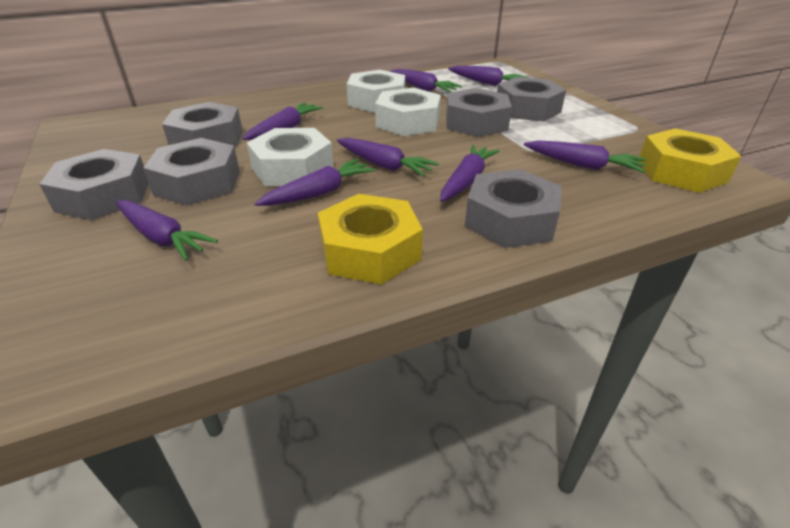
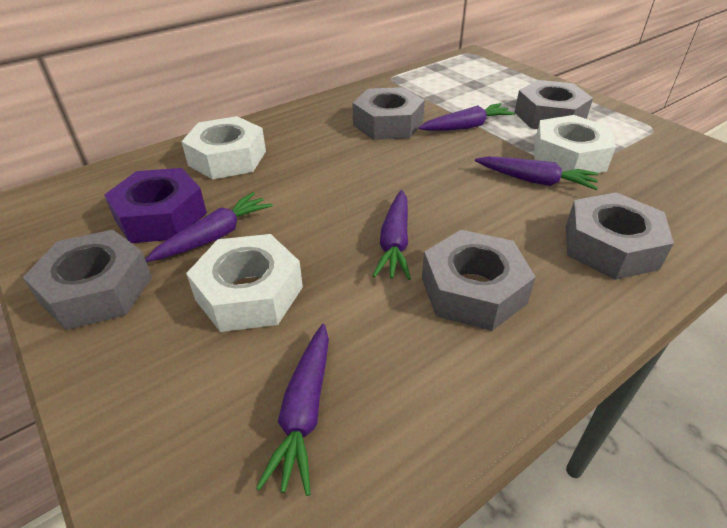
grey nut: [39,149,149,220] [143,138,240,206] [162,102,243,147] [446,88,512,137] [465,169,562,248] [497,77,566,121] = 6 -> [23,230,152,330] [352,87,425,140] [422,230,536,331] [514,80,593,129] [566,192,674,280] = 5
purple carrot: [116,200,218,261] [242,102,323,140] [255,159,376,206] [337,138,439,177] [390,69,462,93] [440,145,499,202] [448,66,529,86] [524,140,646,173] = 8 -> [145,192,273,262] [256,324,329,496] [373,190,411,280] [418,103,515,131] [475,156,598,190] = 5
purple nut: none = 0 -> [104,168,207,243] = 1
yellow nut: [318,194,423,284] [638,128,741,193] = 2 -> none = 0

